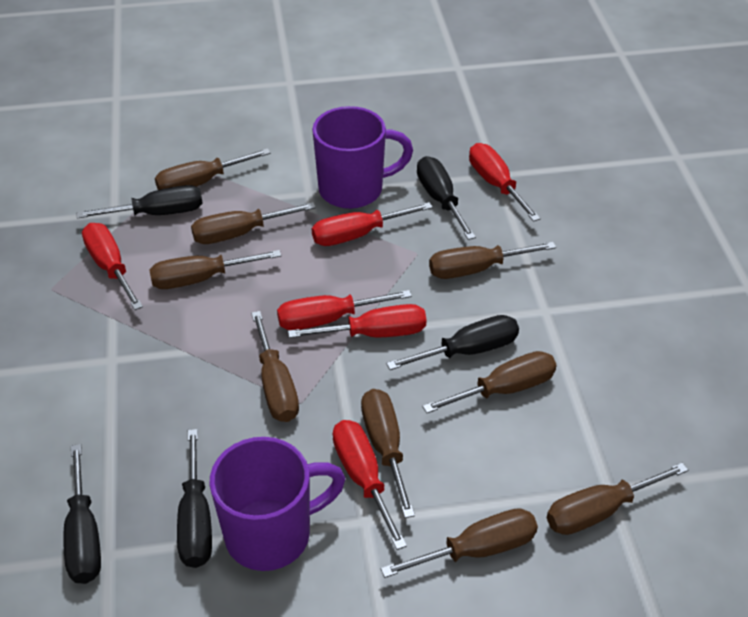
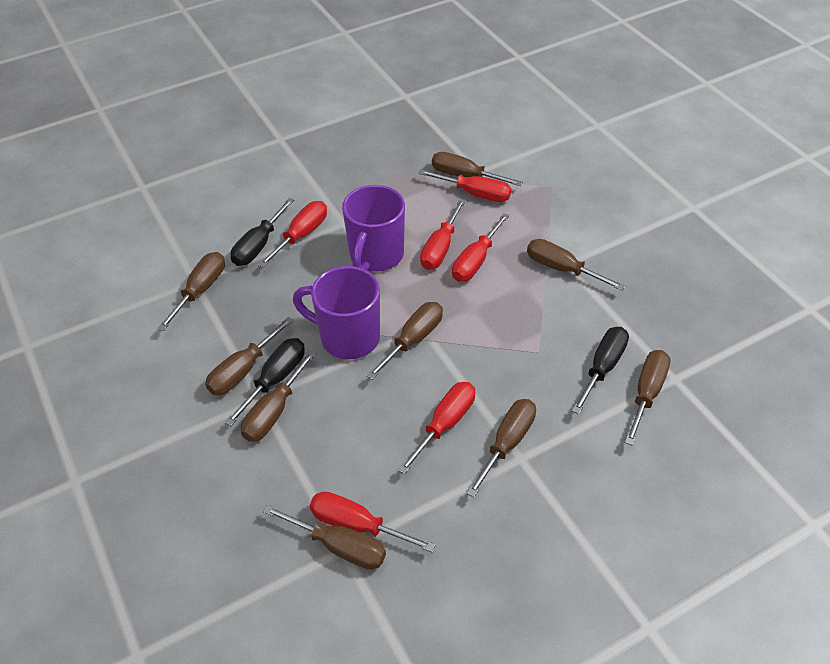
black screwdriver: [63,444,101,584] [76,185,203,219] [177,429,212,568] [386,315,519,370] [417,156,476,240] = 5 -> [225,338,305,426] [231,198,295,266] [572,327,629,414] = 3

